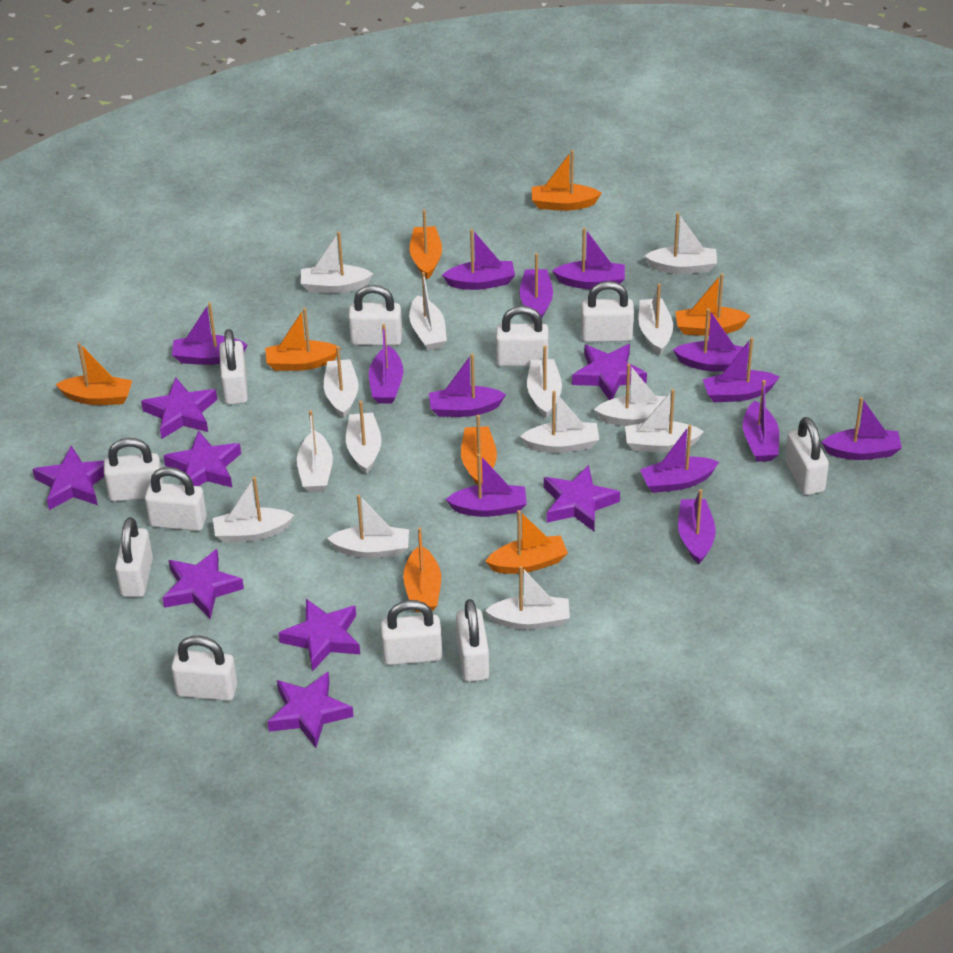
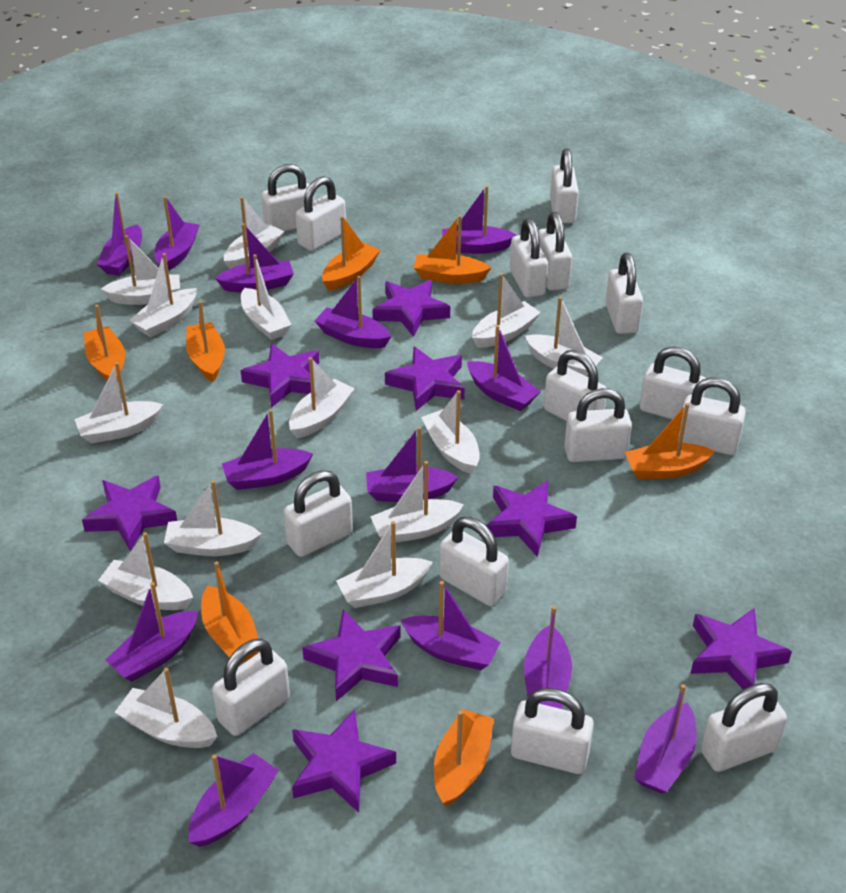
orange boat: [55,343,132,405] [265,308,341,371] [403,527,441,612] [410,209,442,280] [461,415,497,485] [485,510,568,574] [532,150,602,211] [675,273,751,336] = 8 -> [84,305,125,382] [186,301,225,382] [201,561,259,663] [322,216,380,291] [414,215,491,284] [434,709,494,806] [625,403,715,479] = 7
white padlock: [104,438,164,502] [115,517,153,597] [145,467,207,531] [171,636,237,701] [219,329,248,405] [348,285,402,345] [381,600,442,665] [456,599,489,682] [496,306,549,367] [581,281,634,342] [785,417,829,495] = 11 -> [212,639,290,736] [261,164,315,231] [284,470,353,557] [296,176,346,251] [439,517,509,606] [510,218,548,298] [511,688,594,774] [538,212,572,291] [544,350,606,421] [550,149,579,223] [564,388,632,462] [605,253,643,334] [640,346,706,419] [678,377,746,455] [701,683,787,772] = 15

